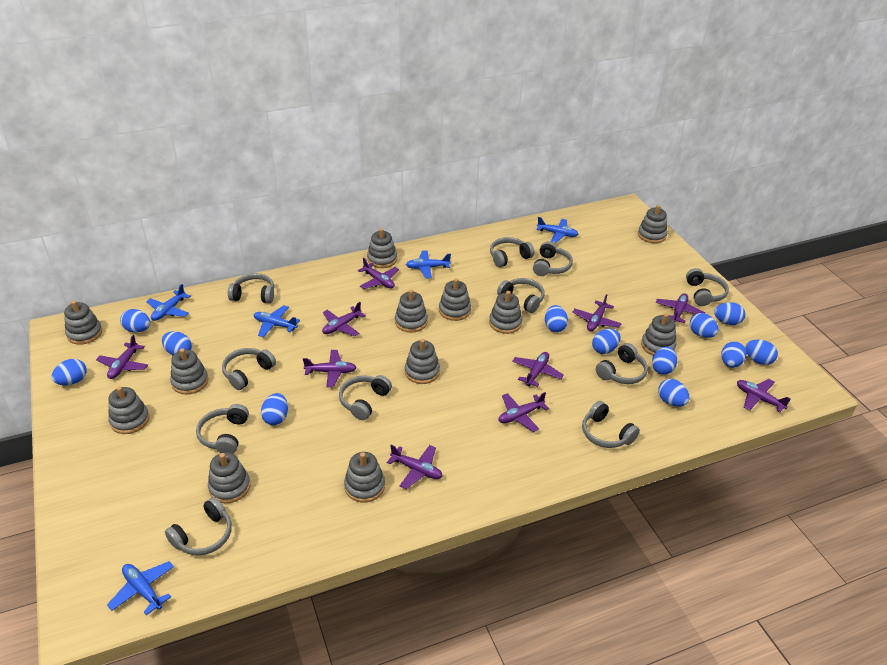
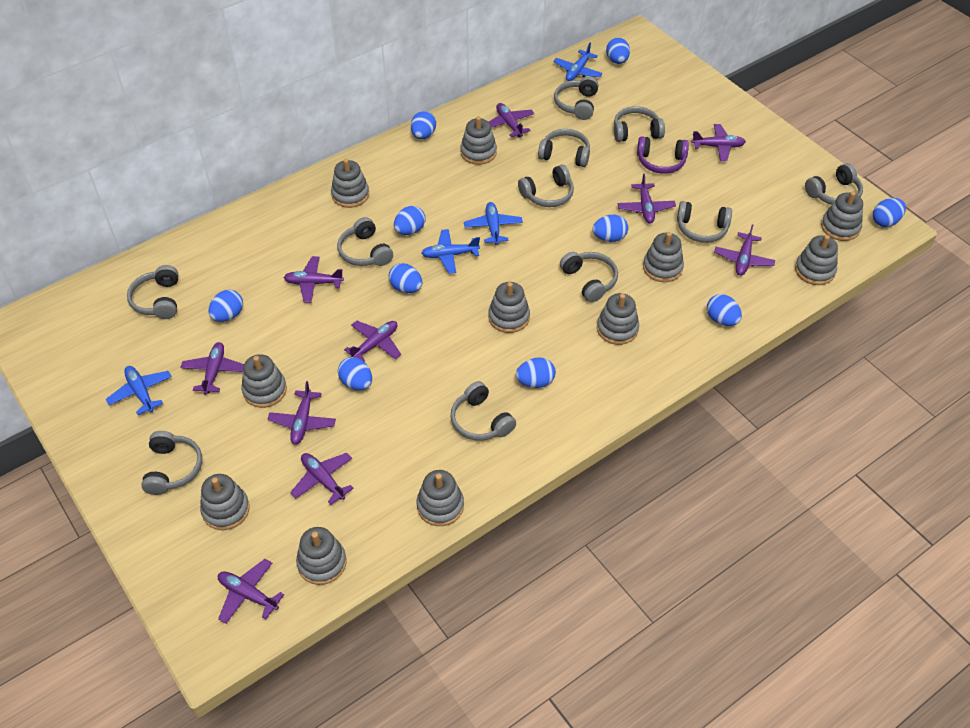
blue egg: [51,359,87,385] [120,309,150,333] [162,331,192,355] [261,393,288,425] [545,305,568,332] [592,329,621,354] [652,346,677,375] [658,379,690,407] [690,313,718,338] [714,302,745,325] [721,341,747,368] [745,340,778,365] = 12 -> [209,290,243,322] [338,357,372,390] [389,263,422,293] [394,206,425,235] [411,111,436,139] [516,357,556,388] [592,215,628,242] [606,38,630,64] [707,294,742,326] [873,198,906,227] = 10
blue plane: [107,561,174,615] [146,284,191,321] [254,305,300,337] [406,250,451,278] [537,217,578,243] = 5 -> [106,366,172,415] [421,229,480,274] [464,202,523,245] [553,43,603,81] = 4
grey stacking toy: [64,300,102,345] [108,386,149,434] [170,348,208,394] [208,452,251,503] [344,452,385,503] [367,228,397,268] [395,290,428,333] [405,339,440,384] [439,278,471,321] [489,291,522,334] [638,205,667,243] [641,313,676,355] = 12 -> [200,474,250,530] [242,354,287,408] [296,527,346,585] [331,159,369,208] [417,470,464,526] [460,116,497,165] [488,282,530,333] [597,293,639,345] [643,232,684,282] [795,235,838,285] [821,191,863,241] = 11
purple headphones: none = 0 -> [637,136,689,174] = 1

